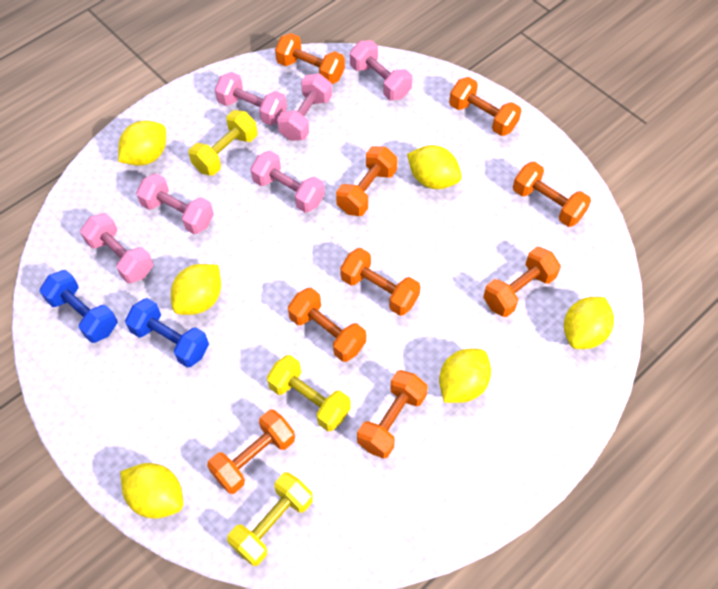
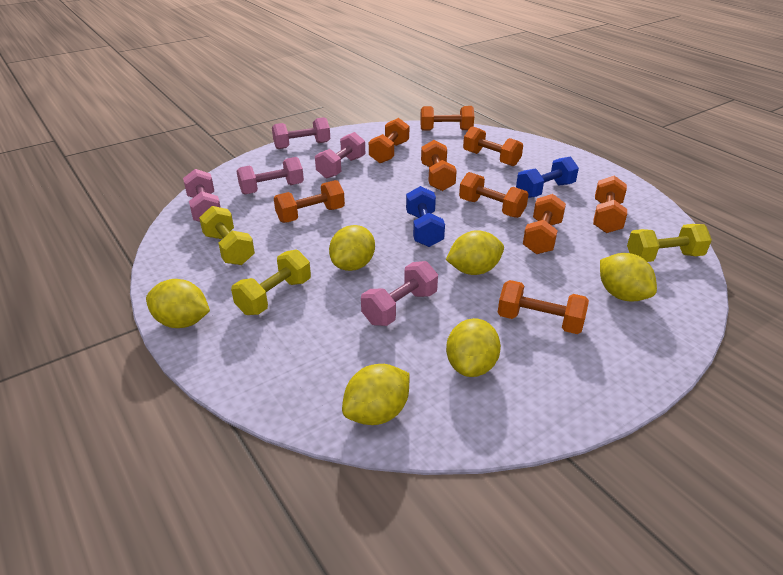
pink dumbbell: [80,213,153,283] [136,173,214,234] [215,72,287,126] [250,151,325,213] [277,73,332,141] [350,40,412,100] = 6 -> [183,169,221,222] [237,157,304,194] [272,117,330,149] [315,132,365,179] [361,261,438,326] = 5

